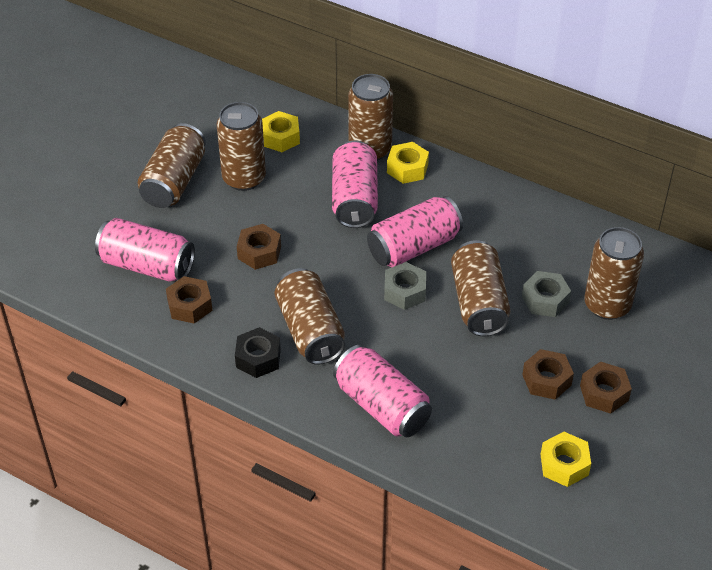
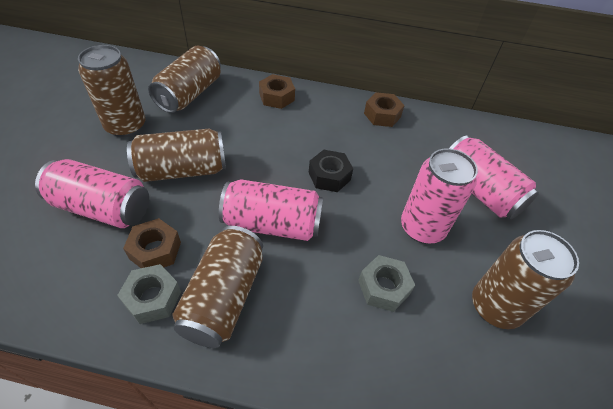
brown can: [138,123,206,208] [217,102,266,191] [274,268,345,365] [348,74,393,161] [451,240,511,337] [584,227,644,320] = 6 -> [78,45,146,137] [127,129,226,182] [148,46,221,113] [172,226,263,348] [472,230,579,329] = 5
brown nut: [166,276,213,324] [237,224,281,270] [522,349,574,400] [580,362,632,414] = 4 -> [123,218,181,268] [259,74,295,109] [364,92,405,127] = 3
yellow nut: [262,111,300,152] [387,142,429,184] [541,432,591,487] = 3 -> none = 0

